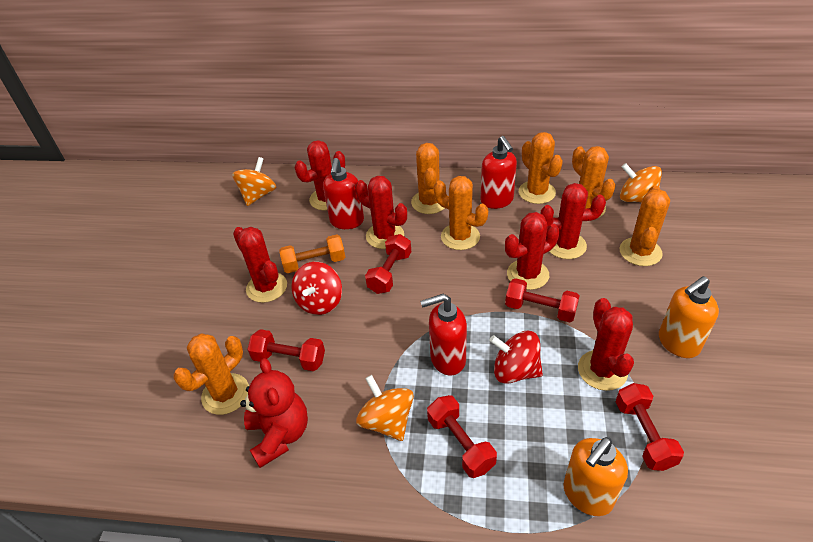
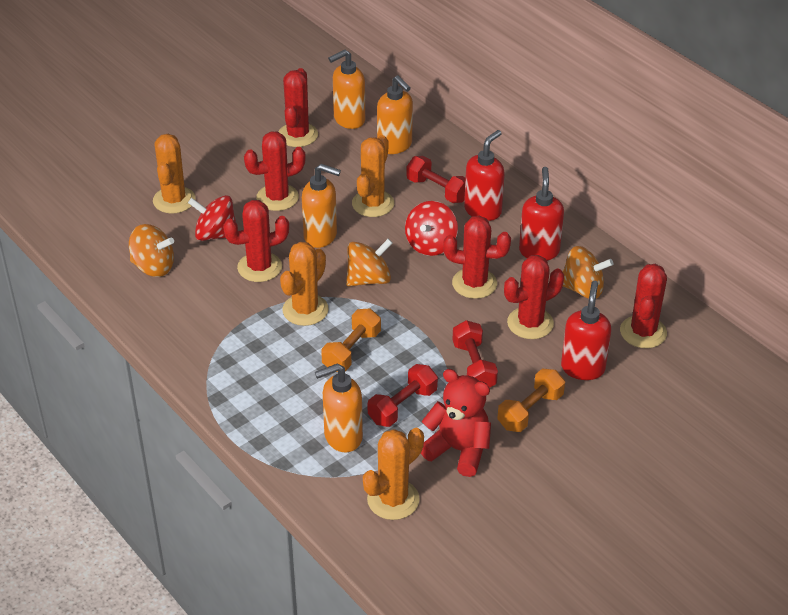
orange cactus: [174,333,249,415] [411,143,445,214] [434,176,488,250] [519,132,563,204] [572,146,616,217] [620,185,670,266] = 6 -> [153,134,195,214] [280,242,329,326] [352,135,394,217] [363,428,424,520] = 4
orange dumbbell: [279,235,345,273] = 1 -> [321,308,381,372] [497,369,565,432] = 2
orange soap dispenser: [564,437,628,516] [659,276,719,358] = 2 -> [302,164,341,248] [315,364,363,452] [328,50,365,129] [377,76,413,154] = 4
red dumbbell: [247,329,325,371] [365,234,411,294] [427,395,497,478] [505,278,579,322] [616,383,684,471] = 5 -> [368,364,438,427] [406,156,465,203] [452,320,498,388] = 3

